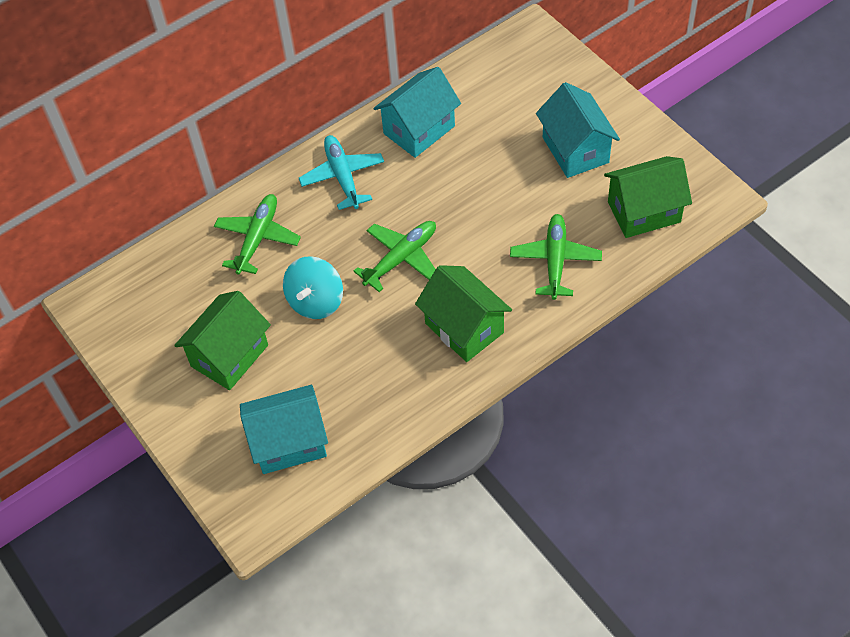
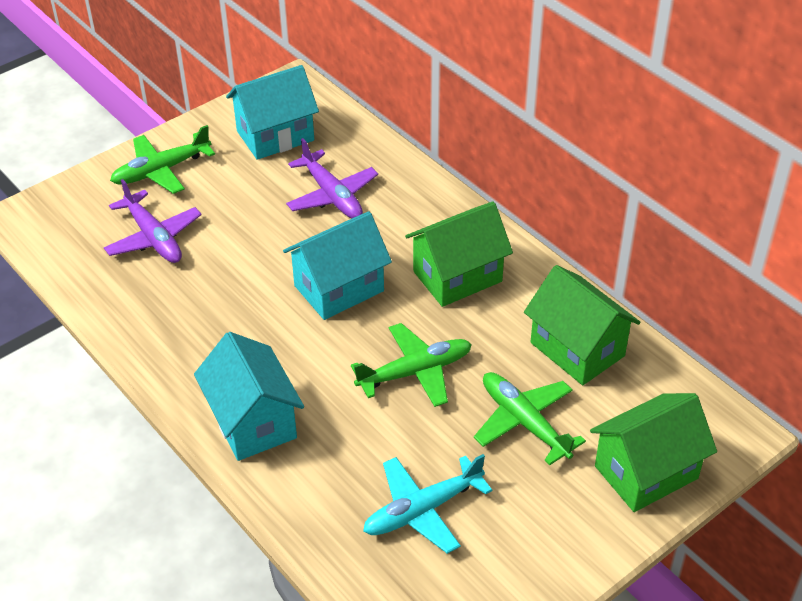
purple plane: none = 0 -> [104,179,202,263] [286,138,378,219] = 2
turquoise spinning top: [283,256,343,319] = 1 -> none = 0

